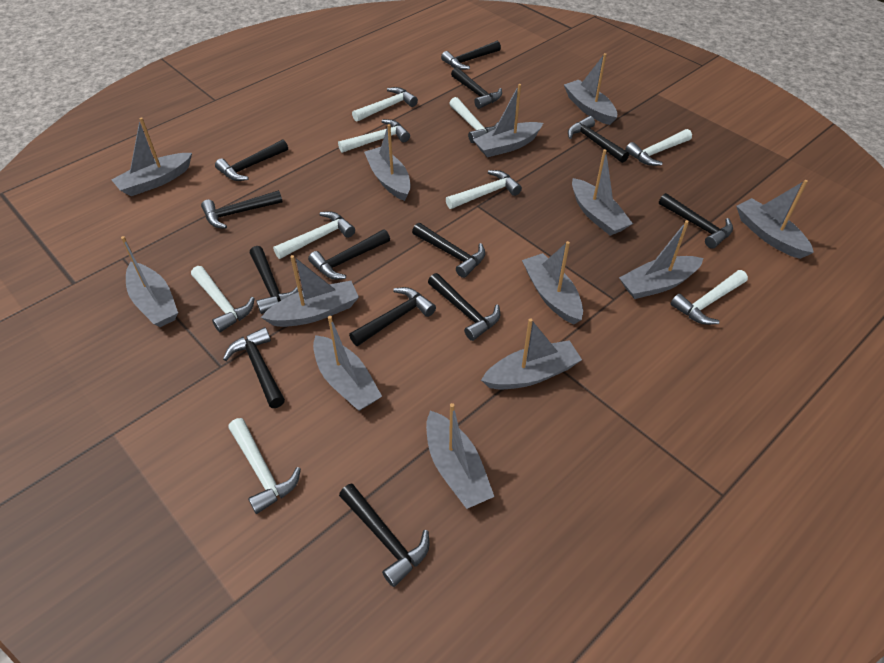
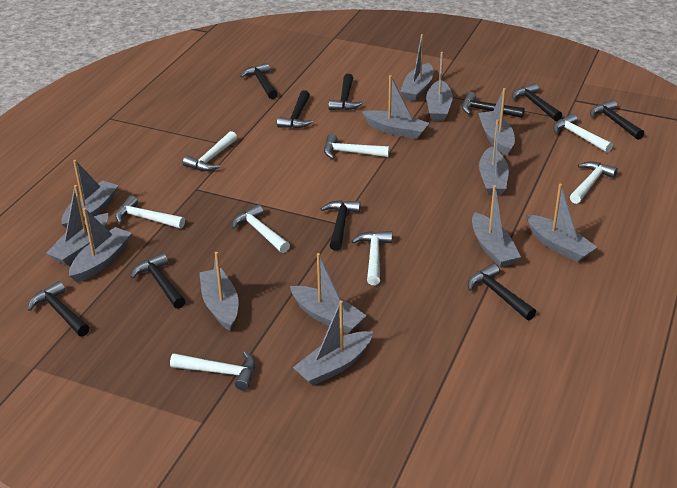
black hammer: [201,190,283,229] [215,139,288,181] [223,327,285,408] [250,246,302,314] [308,229,390,279] [339,483,430,587] [349,287,436,346] [412,223,485,278] [428,273,500,341] [441,41,501,70] [451,67,502,109] [568,116,629,163] [659,193,733,249] = 13 -> [28,281,90,337] [130,253,186,309] [240,63,278,99] [277,90,313,129] [321,200,361,251] [329,74,363,110] [462,92,525,118] [468,264,536,320] [512,83,562,121] [590,100,644,140] = 10
white hammer: [191,266,255,332] [228,418,301,514] [273,211,355,259] [338,119,410,153] [352,87,418,122] [446,170,522,209] [449,97,499,143] [625,129,692,166] [671,270,748,325] = 9 -> [115,195,185,229] [170,351,255,391] [183,131,237,171] [232,204,290,253] [324,134,390,159] [351,231,392,285] [553,113,613,153] [570,162,618,204] = 8

